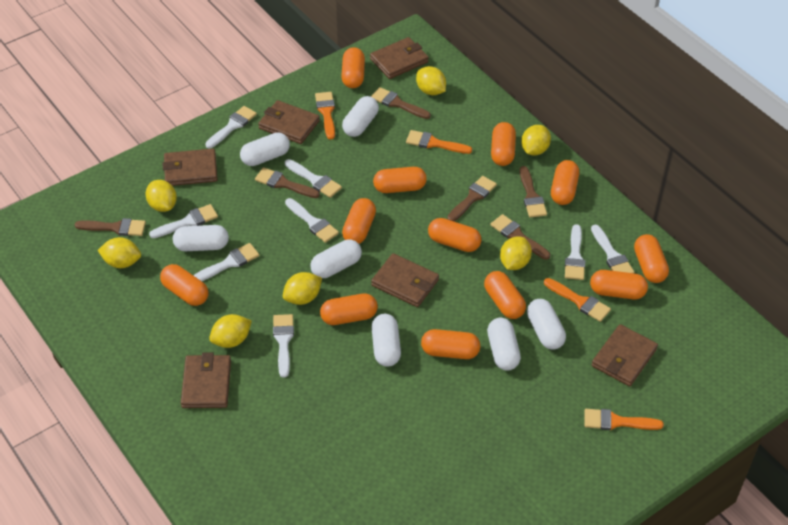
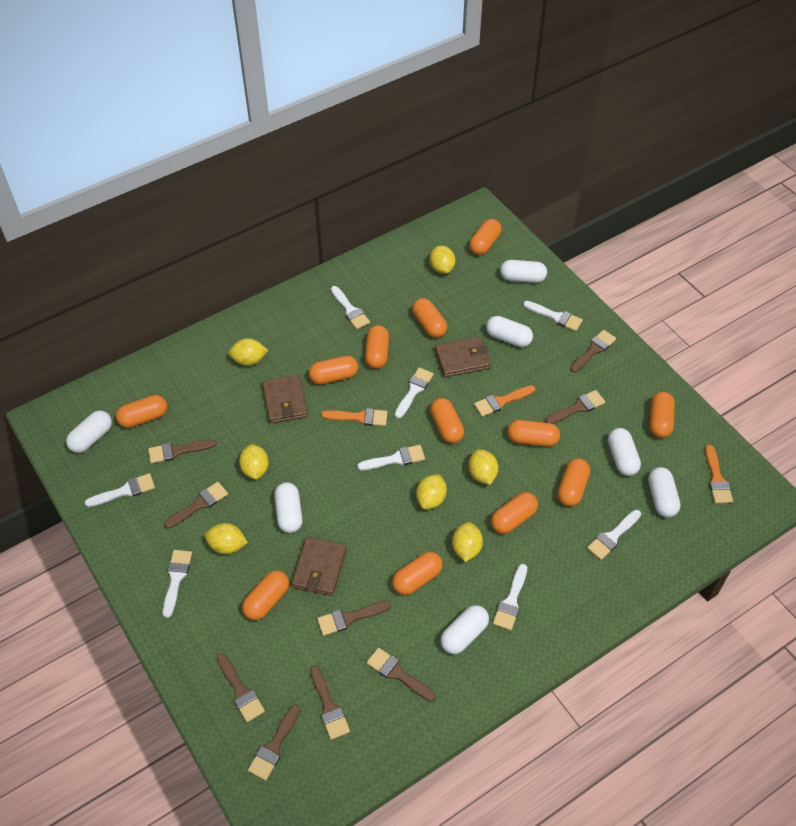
brown brush: [75,218,146,236] [255,167,320,198] [371,87,431,119] [447,176,497,221] [490,214,550,260] [520,166,547,218] = 6 -> [148,439,217,464] [164,482,228,529] [217,654,265,722] [248,704,300,781] [310,665,350,740] [317,601,391,636] [367,647,435,702] [545,390,605,424] [570,330,616,372] = 9
brown wallet: [163,149,218,186] [181,353,231,408] [258,100,320,144] [370,37,429,79] [371,253,439,307] [592,324,658,386] = 6 -> [262,375,308,424] [291,537,347,596] [435,337,491,377] = 3
orange brush: [315,92,335,139] [406,130,472,154] [544,278,611,322] [584,409,664,430] = 4 -> [321,408,388,426] [474,385,535,417] [705,445,733,503] = 3

